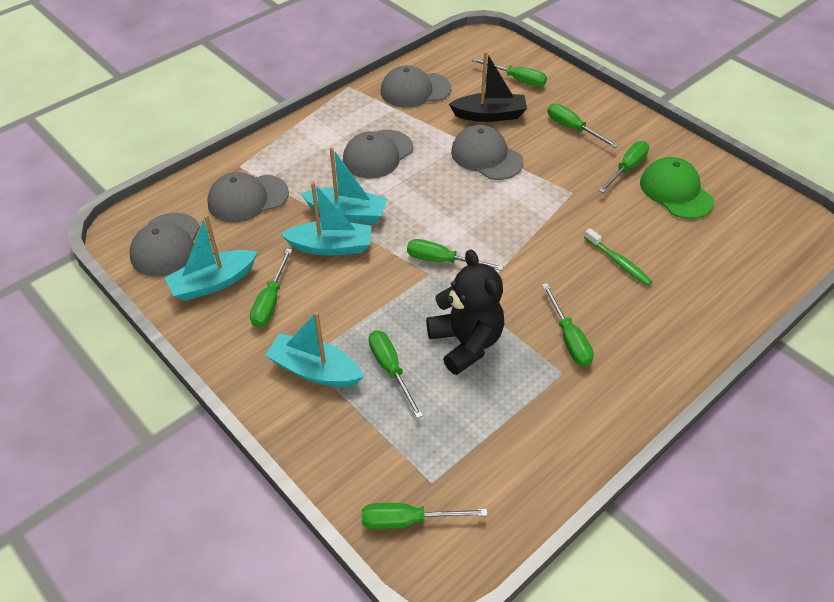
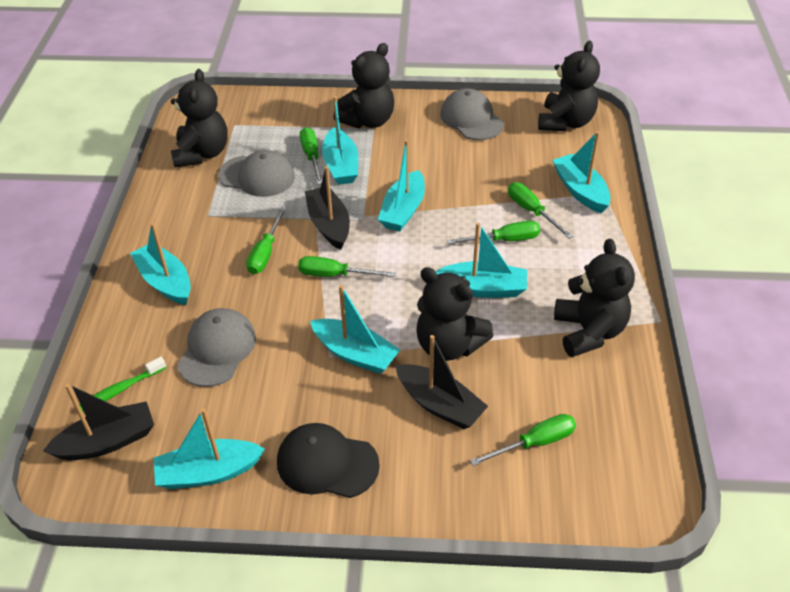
black boat: [449,51,527,122] = 1 -> [43,383,154,460] [305,166,350,250] [395,335,488,429] = 3
black cap: none = 0 -> [277,423,380,498] = 1
black teddy bear: [426,249,504,375] = 1 -> [171,69,228,168] [334,43,394,129] [416,267,494,361] [538,41,600,132] [554,239,635,357] = 5
green cap: [640,157,714,219] = 1 -> none = 0
green screwdriver: [250,248,292,327] [362,503,488,529] [369,331,423,418] [407,239,504,271] [472,58,547,87] [542,283,594,366] [548,104,619,148] [599,141,649,193] = 8 -> [246,206,287,274] [298,256,396,277] [300,127,322,185] [447,221,540,244] [470,414,576,466] [508,182,573,239] = 6
grey cap: [129,213,200,276] [207,172,289,222] [343,130,413,179] [381,65,451,108] [451,125,524,180] = 5 -> [177,308,256,387] [218,150,295,197] [440,88,504,140] = 3
turquoise boat: [165,214,257,301] [265,312,364,387] [281,182,371,256] [301,147,387,224] = 4 -> [130,223,191,305] [153,408,265,489] [310,285,400,374] [322,96,358,185] [378,140,425,231] [435,223,527,298] [553,131,611,213] = 7

